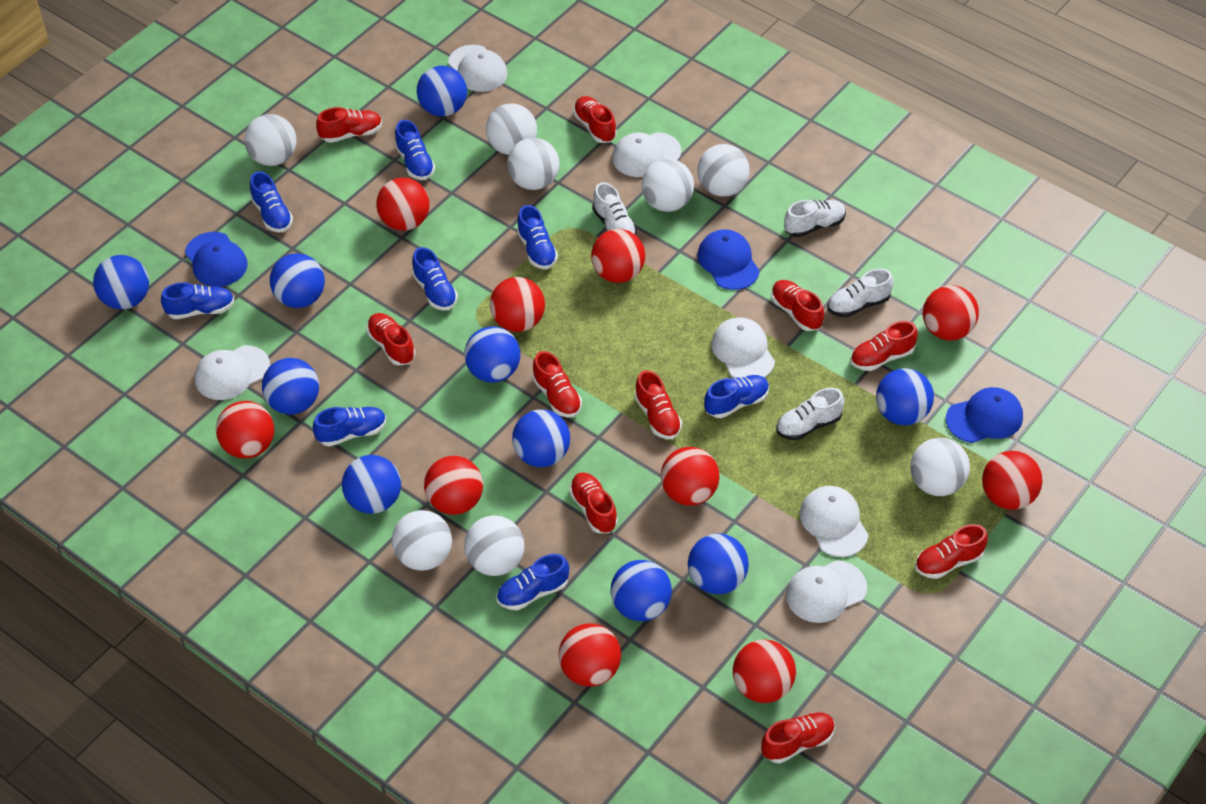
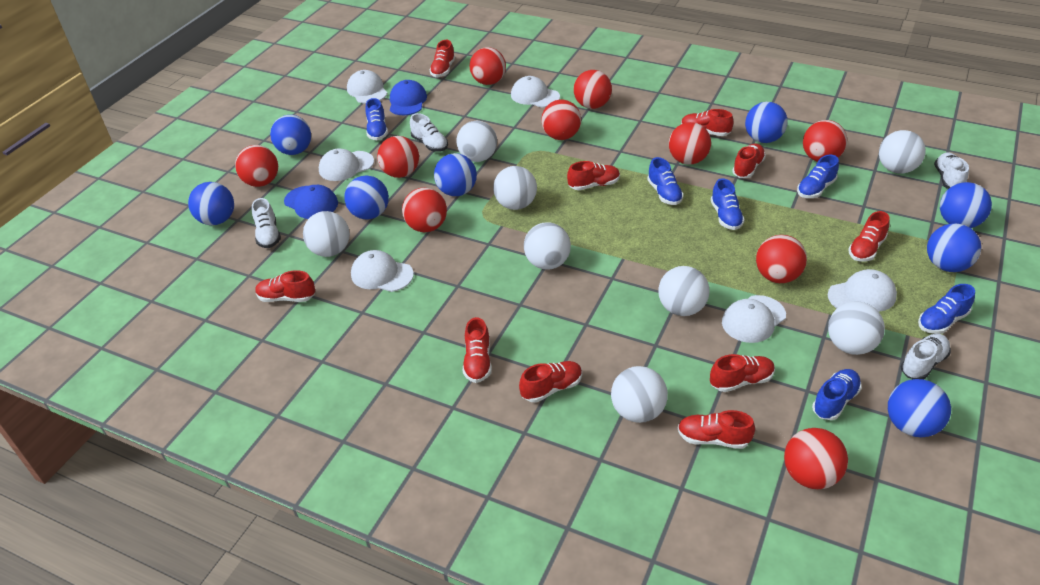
blue ball: [93,255,149,310] [262,358,319,415] [270,253,325,308] [342,455,401,514] [417,66,467,117] [464,326,520,383] [512,409,570,467] [610,560,672,621] [688,533,749,595] [876,368,934,426] = 10 -> [188,182,234,225] [270,115,311,155] [344,176,389,219] [434,153,477,196] [745,102,788,143] [888,379,951,437] [927,223,981,272] [940,182,992,228] = 8
blue cap: [185,232,248,287] [698,229,760,290] [946,387,1023,443] = 3 -> [284,185,338,219] [390,80,427,116] = 2
blue shoe: [161,282,235,319] [250,171,293,232] [313,407,386,447] [395,120,435,180] [412,247,458,311] [497,554,569,610] [517,205,558,269] [704,375,769,418] = 8 -> [365,98,388,140] [647,157,684,205] [711,178,745,230] [797,155,839,198] [812,369,862,420] [918,284,975,334] = 6

